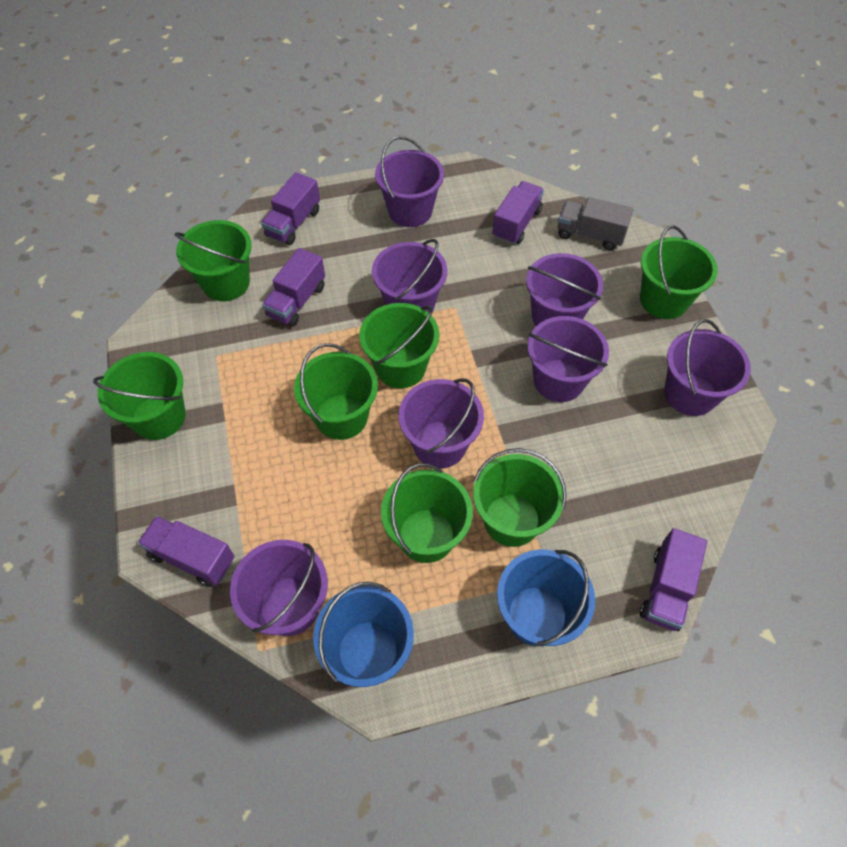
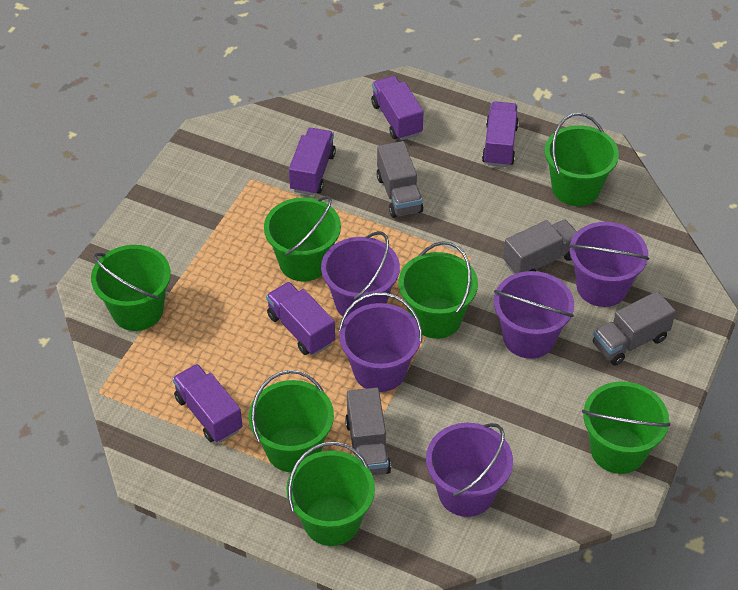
blue bucket: [313,582,414,687] [497,549,596,646] = 2 -> none = 0
grey truck: [558,197,633,251] = 1 -> [345,387,391,475] [377,141,423,218] [503,220,577,274] [593,291,676,366] = 4
purple bucket: [230,540,328,636] [372,239,447,313] [375,136,444,227] [398,378,484,468] [526,253,603,326] [527,316,609,402] [664,319,751,416] = 7 -> [321,231,400,317] [339,292,422,392] [426,423,513,517] [494,271,574,359] [568,222,649,307] = 5

